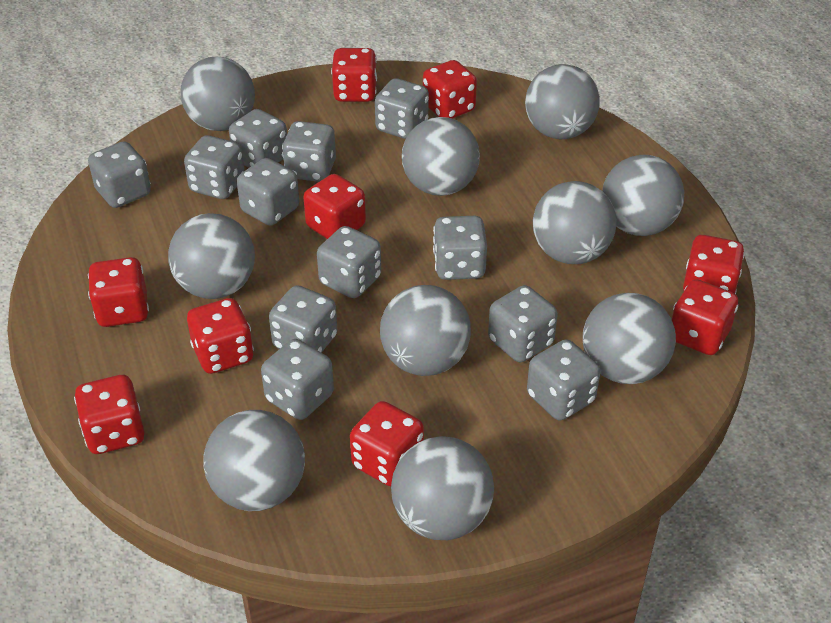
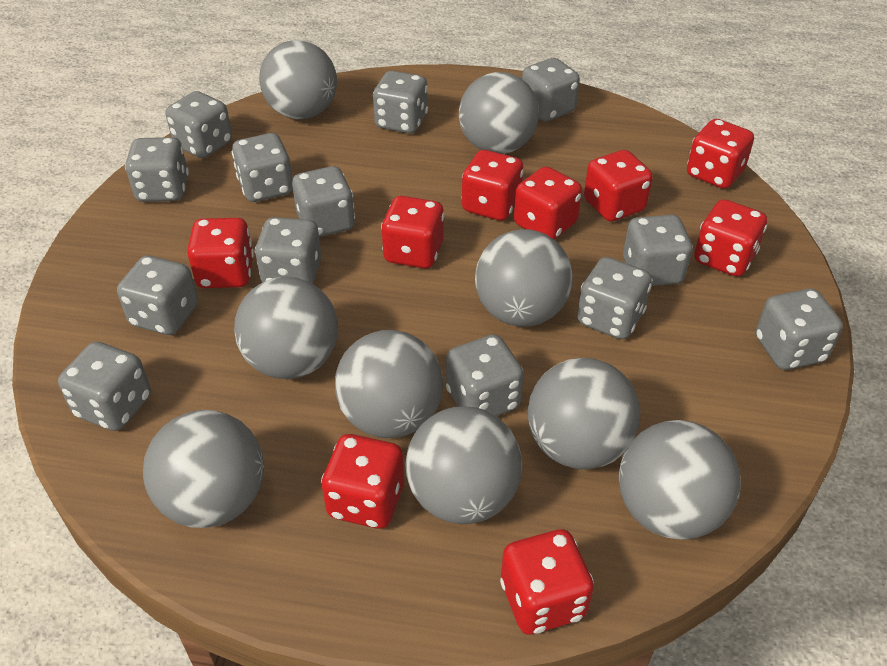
grey ball: [168,213,255,299] [180,57,255,131] [203,410,305,511] [380,285,471,376] [391,436,494,540] [402,117,480,196] [525,64,600,139] [533,181,617,264] [583,293,676,384] [602,155,684,236] = 10 -> [143,410,264,528] [234,277,338,379] [259,40,337,119] [335,330,443,438] [405,406,522,524] [459,72,539,154] [475,229,572,327] [528,358,640,470] [619,420,741,540] = 9
grey dice: [88,141,151,208] [184,135,245,199] [229,109,287,168] [237,158,299,226] [261,339,334,420] [269,285,337,353] [282,121,336,182] [317,226,381,298] [375,78,429,139] [433,216,487,280] [488,285,558,362] [527,339,601,421] = 12 -> [58,342,151,431] [117,256,198,335] [125,137,189,202] [166,91,232,158] [232,133,293,202] [255,217,322,284] [292,166,355,237] [373,71,428,133] [446,334,524,416] [522,58,580,122] [577,257,652,339] [623,215,693,286] [756,288,843,370] = 13

